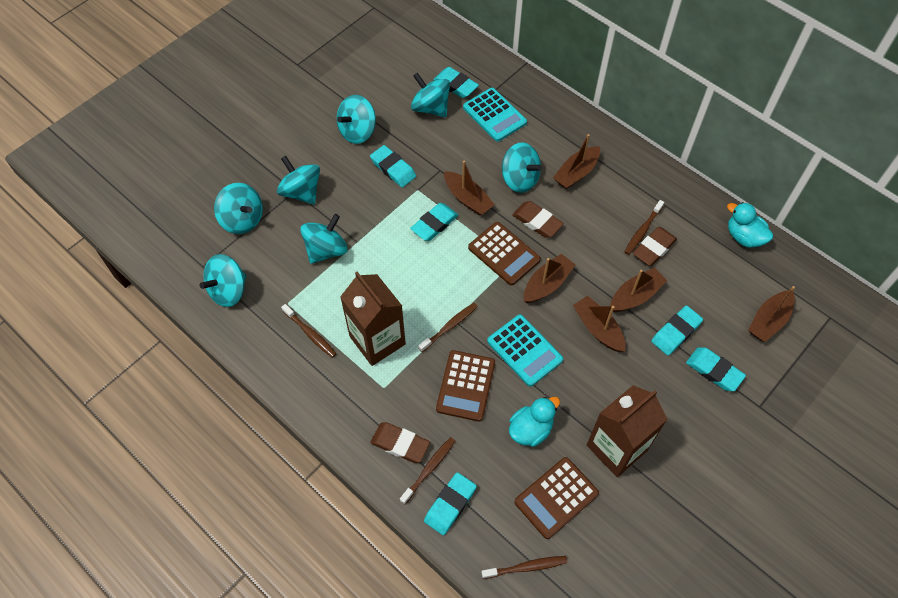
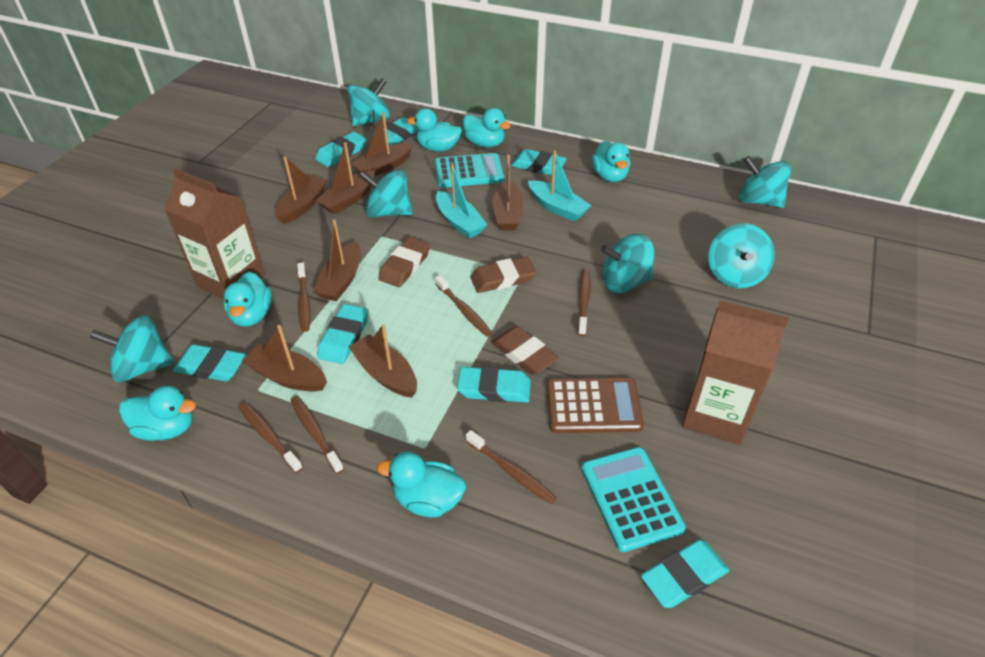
brown boat: [444,161,495,216] [524,254,576,303] [553,134,600,189] [573,296,626,352] [610,268,667,312] [748,286,795,342] = 6 -> [242,325,327,392] [275,156,327,224] [313,219,361,301] [315,142,375,214] [349,324,417,398] [350,112,413,176] [492,155,524,230] = 7
brown calculator: [436,350,495,422] [468,222,541,286] [514,457,599,539] = 3 -> [546,378,644,433] = 1
brown toothbrush: [281,304,337,358] [400,437,455,504] [418,303,478,352] [481,556,567,579] [625,200,664,255] = 5 -> [239,402,303,473] [291,396,344,474] [297,262,310,332] [435,275,492,337] [466,430,557,504] [578,269,591,336] = 6
turquoise boat: none = 0 -> [436,164,487,238] [528,150,592,221] = 2
turquoise duck: [509,397,560,447] [727,202,773,248] = 2 -> [119,386,196,441] [224,272,272,327] [377,452,466,517] [407,108,462,152] [463,108,511,147] [591,141,630,182] = 6
turquoise eraser: [370,145,416,187] [410,203,458,241] [424,472,477,535] [433,67,479,98] [651,305,703,355] [686,347,746,391] = 6 -> [173,344,246,381] [315,132,367,167] [317,304,369,364] [373,117,419,145] [457,366,531,403] [511,149,567,176] [641,540,729,608] = 7
turquoise spinning top: [200,254,246,307] [214,183,263,234] [277,156,320,204] [300,214,348,264] [337,95,376,144] [411,73,450,117] [502,142,542,193] = 7 -> [90,315,174,382] [347,79,390,127] [359,169,413,217] [601,234,654,293] [708,223,775,288] [739,156,791,208] = 6

